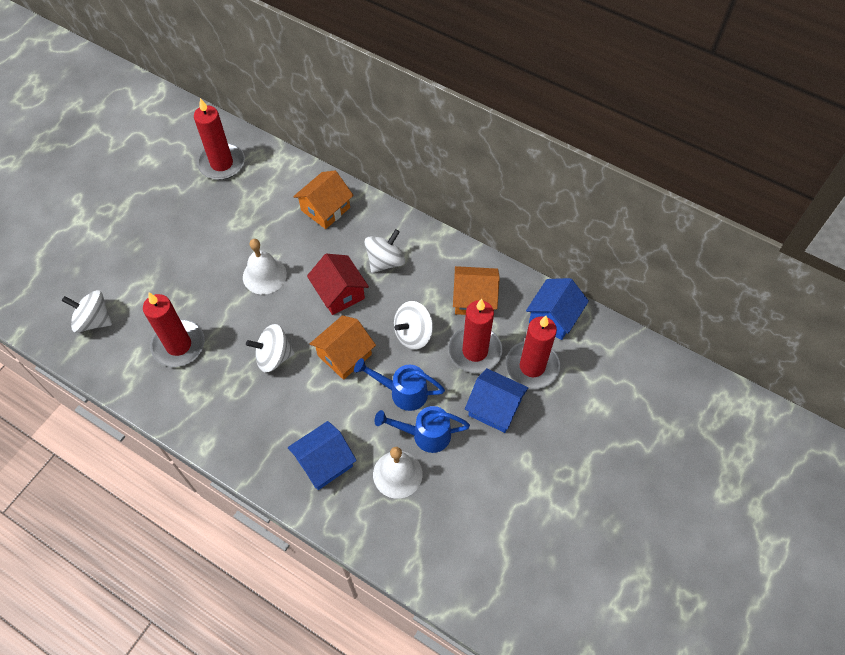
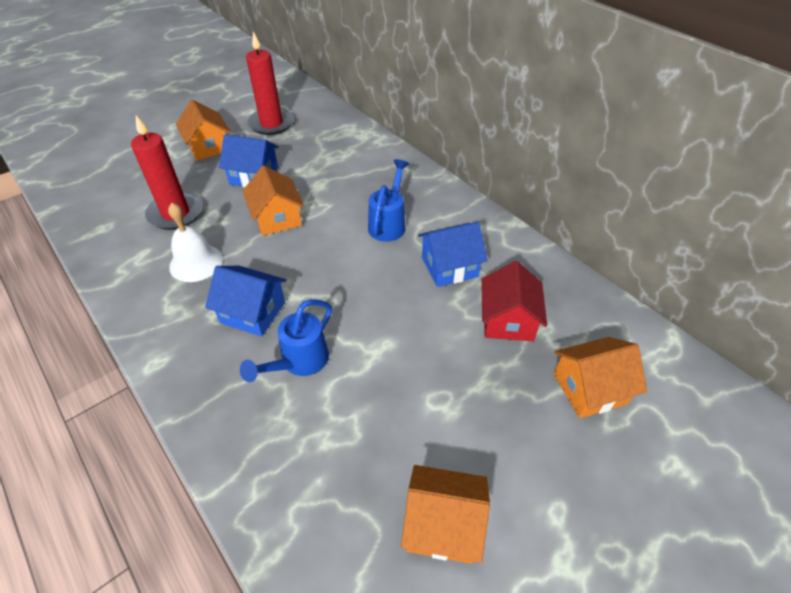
orange house: [293,170,354,229] [310,315,376,380] [453,266,500,315] = 3 -> [176,100,231,161] [242,166,304,236] [401,465,490,564] [554,337,647,418] = 4
red candle: [143,293,204,367] [194,98,245,180] [449,299,502,373] [506,316,560,389] = 4 -> [131,116,203,230] [246,31,294,135] = 2
white bell: [243,239,287,295] [373,447,423,499] = 2 -> [168,203,223,282] = 1
white spinning top: [62,290,112,333] [246,324,295,373] [364,229,405,273] [394,301,433,350] = 4 -> none = 0

